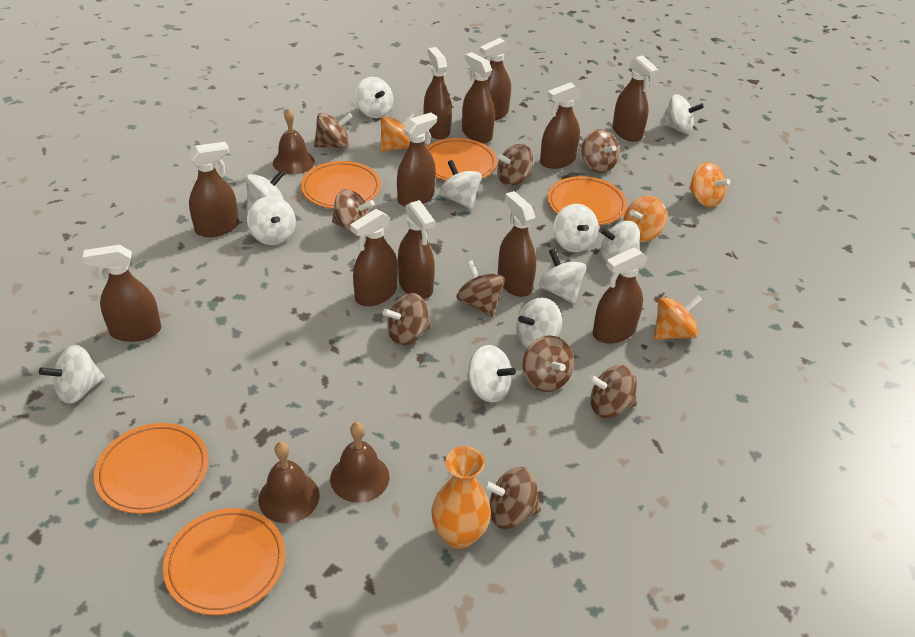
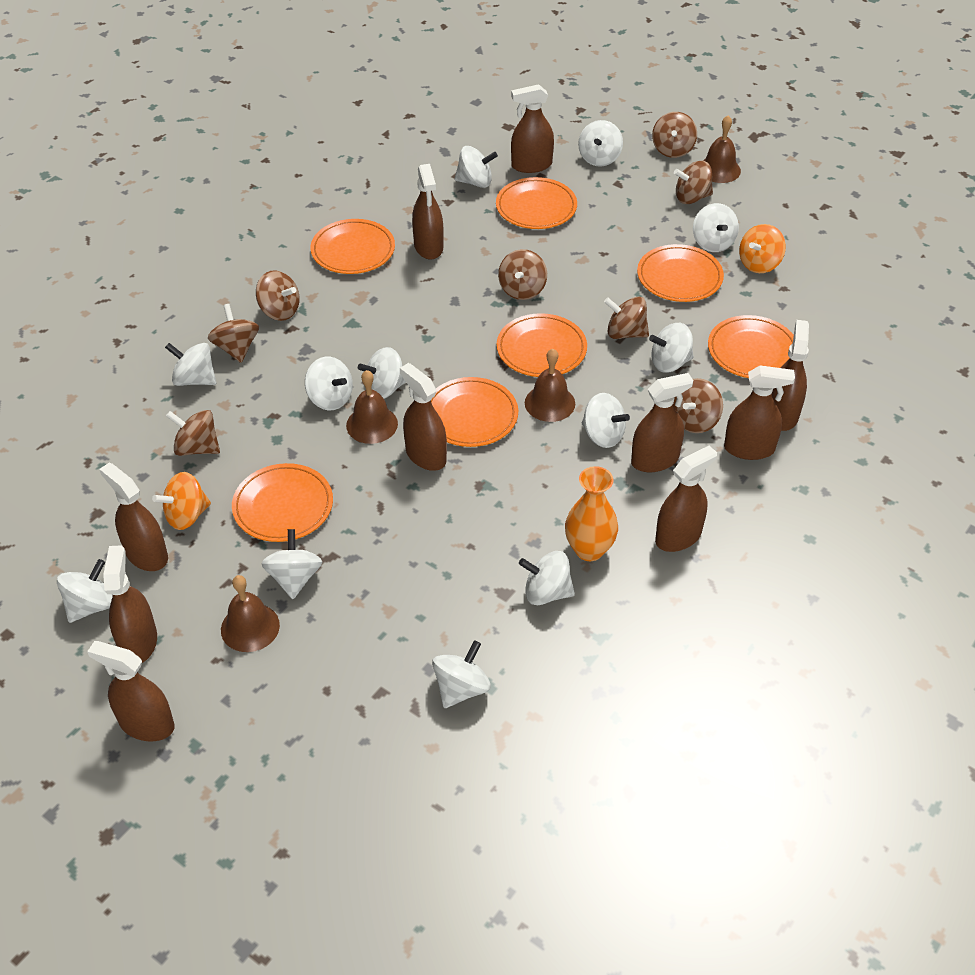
brown bell: [258,441,320,523] [273,108,315,175] [330,422,389,503] = 3 -> [221,575,280,652] [346,370,398,444] [525,349,575,422] [703,116,741,183] = 4
brown spinning top: [314,113,353,148] [332,189,374,234] [382,293,431,346] [456,260,505,317] [483,467,541,529] [497,144,533,186] [522,336,574,392] [582,129,619,173] [588,365,637,418] = 9 -> [166,410,220,456] [208,304,259,363] [256,270,300,321] [498,249,547,300] [604,296,649,339] [652,112,697,158] [673,378,723,433] [674,161,713,204] = 8
brown spray bottle: [83,245,161,342] [188,142,239,237] [350,209,398,306] [397,113,437,206] [398,200,435,299] [424,47,452,139] [462,52,495,143] [479,38,511,121] [498,191,536,297] [540,82,581,169] [593,247,647,344] [612,55,659,142] = 12 -> [87,641,175,741] [99,463,168,571] [103,545,157,663] [400,363,447,471] [412,164,443,260] [511,84,554,173] [631,373,693,472] [655,446,717,552] [724,365,795,460] [772,320,809,431] = 10
orange plate: [94,423,209,514] [163,508,285,615] [301,161,381,209] [427,138,497,181] [547,176,627,225] = 5 -> [232,463,333,542] [310,219,395,274] [431,377,518,447] [496,177,577,229] [497,313,587,377] [637,244,724,302] [708,315,794,378] = 7
orange spinning top: [380,113,415,152] [623,196,667,242] [654,295,703,340] [689,162,730,207] = 4 -> [152,472,211,530] [739,224,786,273] = 2
white spinning top: [39,345,105,404] [246,170,285,213] [247,196,296,245] [355,77,393,118] [439,160,482,209] [467,345,516,402] [516,297,562,348] [539,248,586,304] [553,204,599,252] [599,221,640,263] [660,94,704,133] = 11 -> [57,559,113,623] [165,343,216,386] [261,529,322,599] [305,357,353,410] [358,347,406,399] [432,640,491,708] [454,146,498,188] [519,551,575,605] [578,120,623,166] [582,393,630,448] [649,323,694,372] [693,203,739,252] = 12

